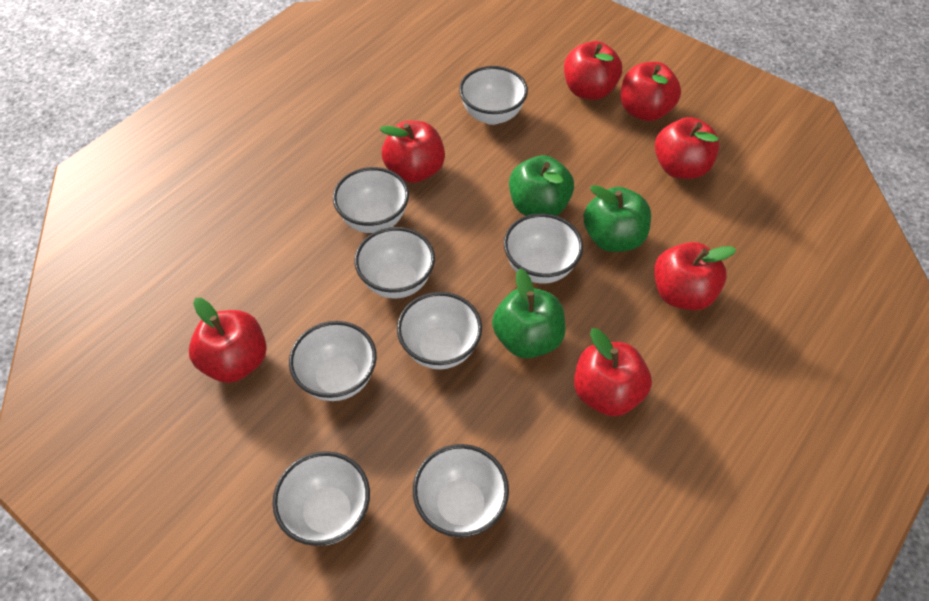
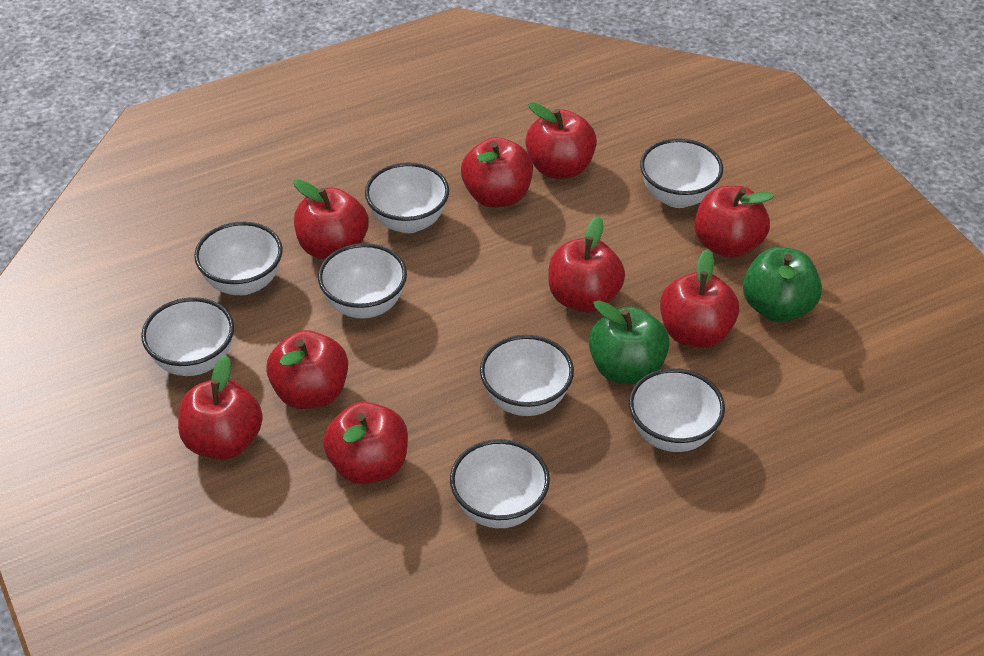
green apple: [492,268,566,358] [509,155,574,216] [583,185,651,252] = 3 -> [589,300,670,384] [743,247,822,322] = 2
red apple: [189,298,267,383] [380,121,445,183] [564,41,622,100] [574,328,652,417] [621,62,681,121] [654,242,736,311] [655,117,720,179] = 7 -> [178,355,263,459] [266,330,348,409] [294,179,369,259] [323,402,408,484] [461,137,533,208] [525,102,597,179] [548,216,625,312] [660,249,739,348] [694,186,774,258] = 9

